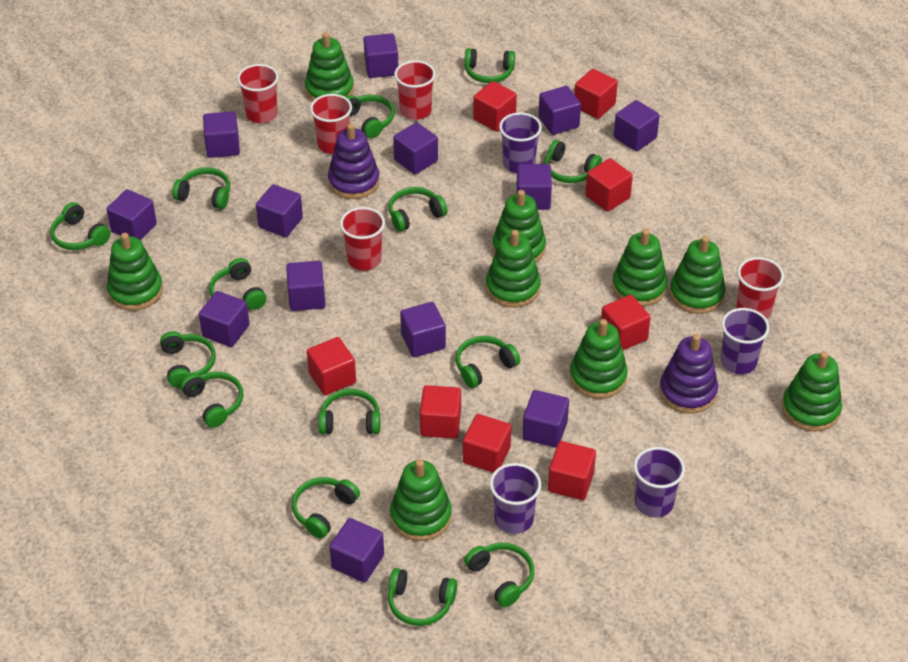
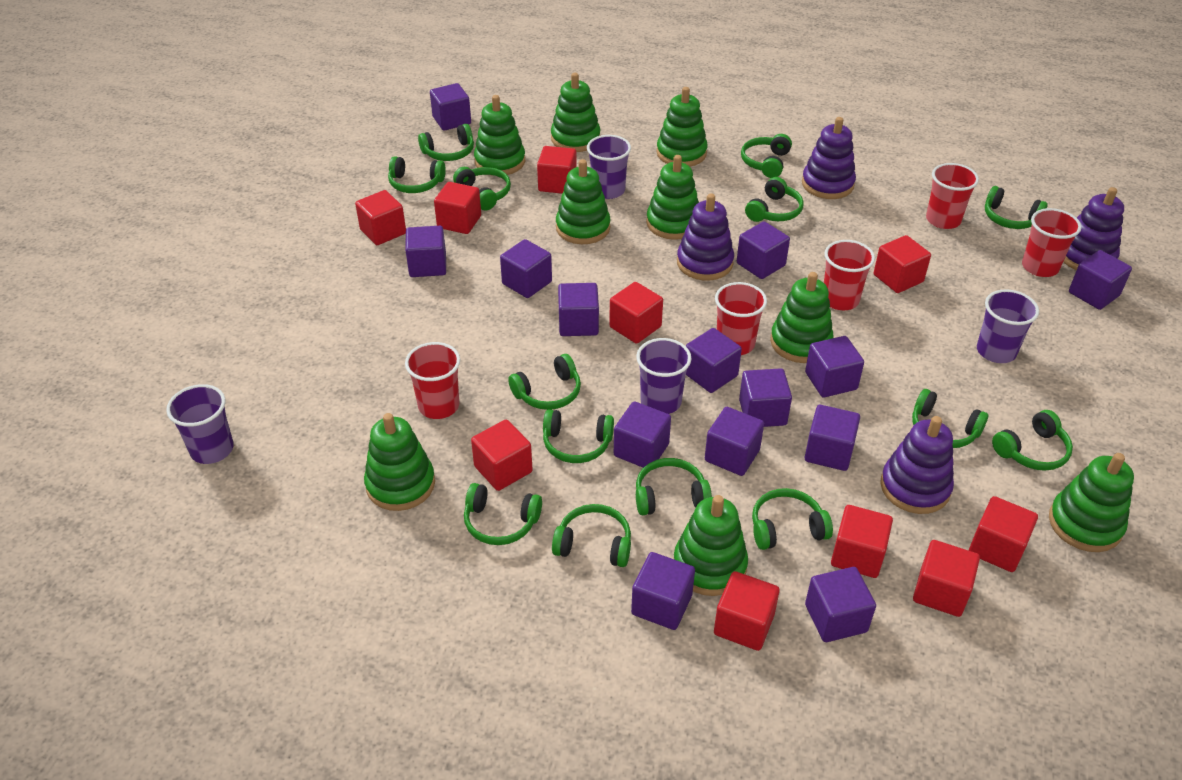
purple cube: [106,189,157,240] [199,291,250,347] [203,111,240,158] [256,184,303,237] [286,261,326,311] [329,518,384,582] [364,33,398,78] [393,122,438,174] [400,302,446,357] [516,164,552,210] [522,390,569,448] [538,86,581,135] [614,100,660,152] = 13 -> [405,226,446,277] [430,83,471,131] [500,239,552,298] [558,283,599,336] [614,401,671,468] [631,552,695,630] [686,328,742,393] [705,407,764,476] [737,221,790,279] [739,368,792,427] [804,405,860,471] [805,336,864,398] [805,567,876,642] [1069,250,1132,310] = 14
purple stacking toy: [328,124,380,199] [659,334,718,414] = 2 -> [677,193,734,281] [802,117,856,199] [880,416,954,514] [1064,187,1124,270] = 4
red cube: [307,337,356,395] [420,385,461,439] [463,414,511,473] [473,81,517,132] [548,441,596,500] [574,69,618,119] [585,158,633,212] [601,295,651,350] = 8 -> [355,190,406,245] [434,182,481,234] [471,420,533,491] [537,146,577,194] [609,282,663,344] [714,571,780,651] [831,505,893,578] [874,235,931,293] [913,540,980,617] [969,496,1038,572] = 10

